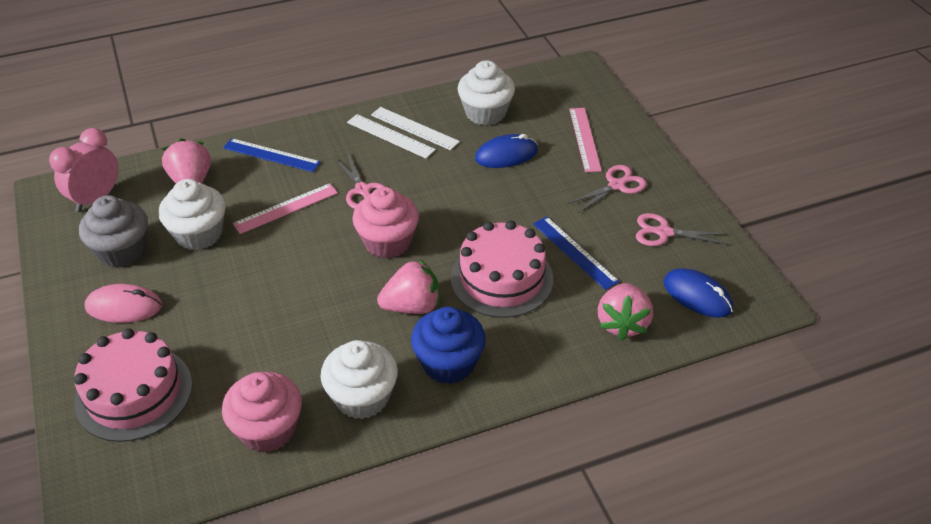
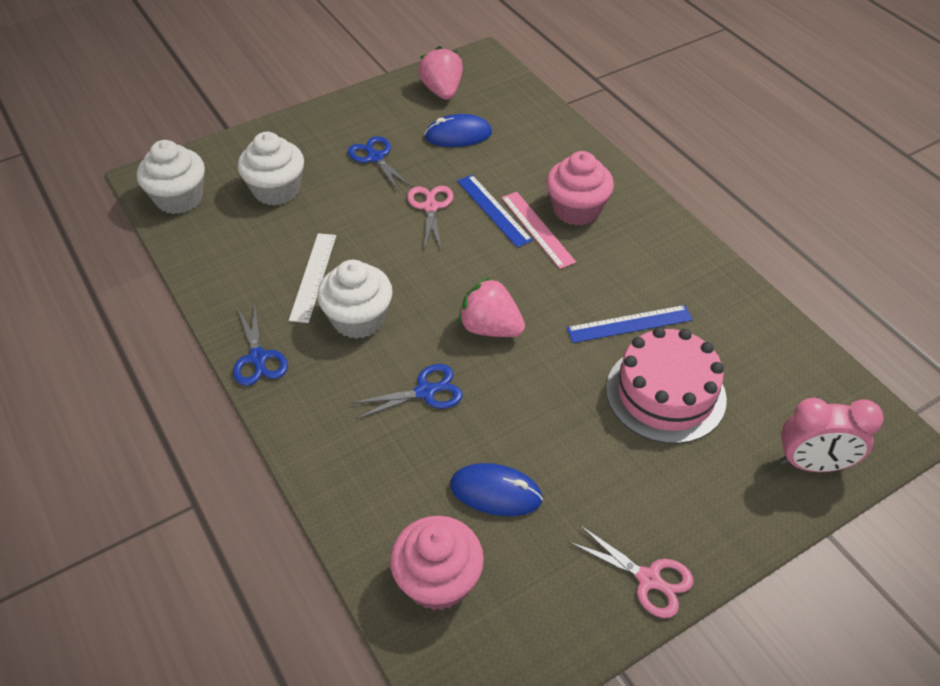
blue cupcake: [411,307,486,384] = 1 -> none = 0
blue scissors: none = 0 -> [233,304,288,386] [348,136,413,192] [351,364,463,419] = 3
grey cupcake: [79,195,148,268] = 1 -> none = 0
pink cake: [74,328,192,442] [451,220,553,318] = 2 -> [606,327,727,444] = 1
pink mouse: [85,284,162,323] = 1 -> none = 0
pink ruler: [233,183,338,234] [569,108,602,172] = 2 -> [501,192,576,269] = 1
pink scissors: [334,153,385,209] [568,165,647,213] [636,213,727,246] = 3 -> [407,186,453,250] [569,525,693,618] = 2
pink strawberry: [162,139,211,184] [377,259,440,314] [598,283,653,341] = 3 -> [418,46,463,100] [458,277,525,337] = 2
white ruler: [347,114,436,158] [371,107,460,150] = 2 -> [289,233,336,323] = 1

